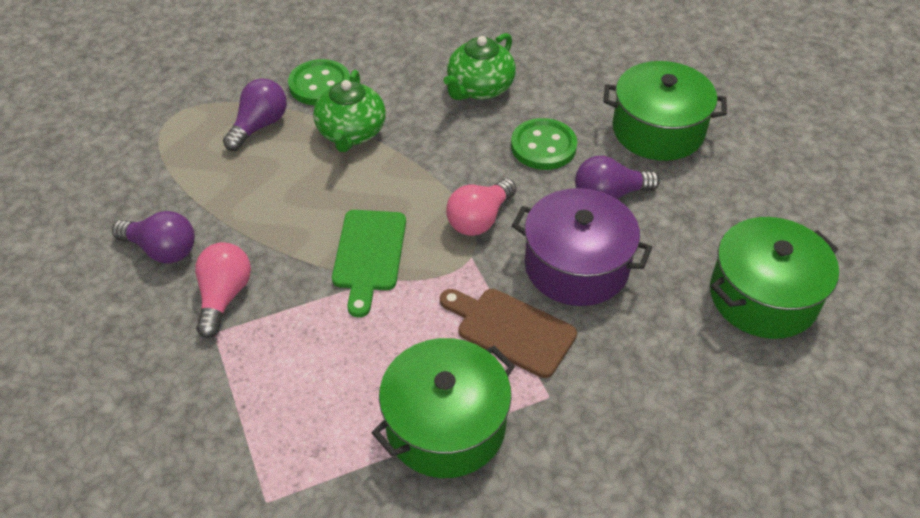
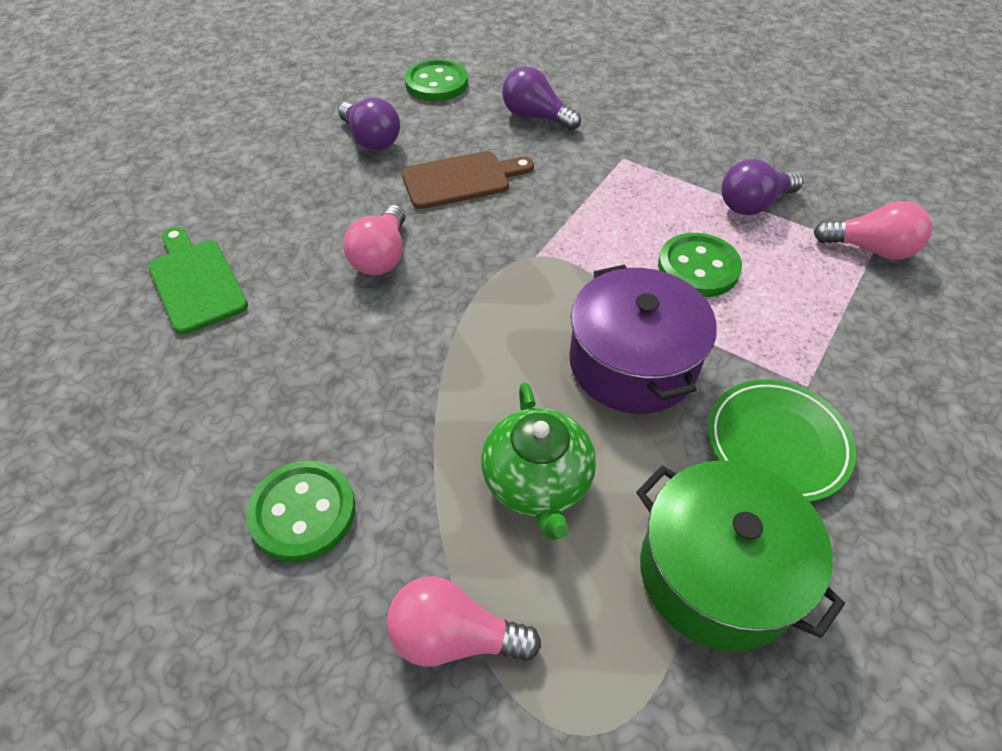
green button: [288,59,350,105] [511,118,577,170] = 2 -> [246,460,355,562] [405,59,468,101] [658,233,742,297] = 3
green plate: none = 0 -> [708,379,856,502] = 1
green pot: [372,338,515,478] [603,61,727,161] [710,217,839,339] = 3 -> [636,460,845,652] = 1
green teapot: [313,70,386,152] [444,33,516,100] = 2 -> [481,382,596,540] = 1
pink light bulb: [195,242,251,338] [446,179,517,236] = 2 -> [344,205,406,275] [387,576,541,667] [814,201,932,260] = 3

